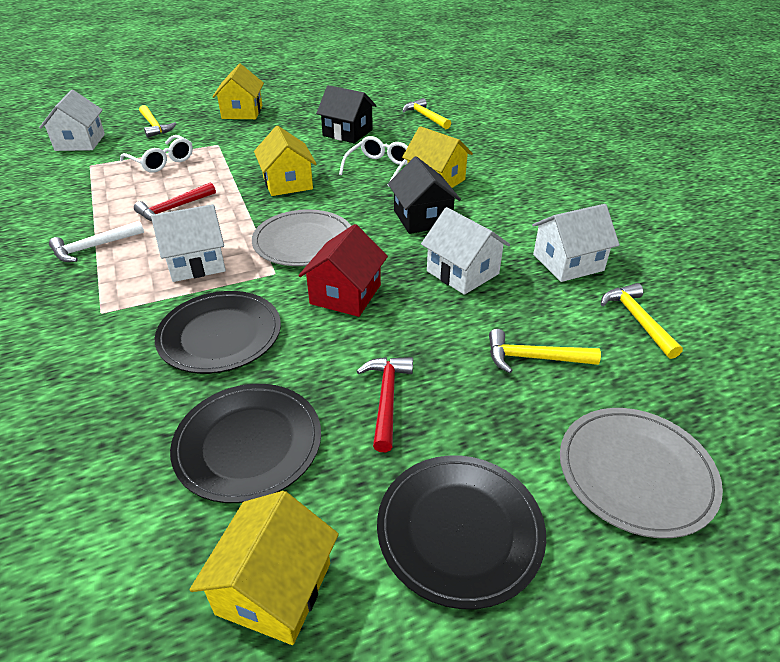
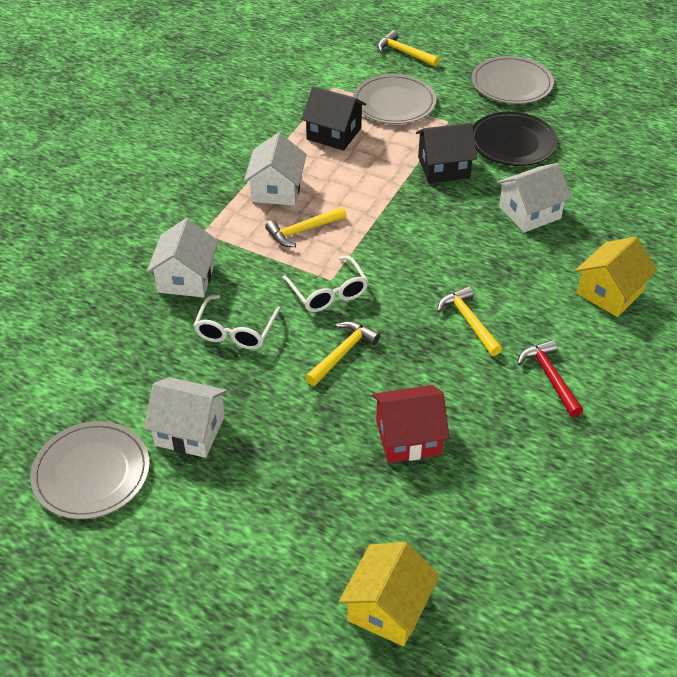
black plate: [155,291,281,374] [170,384,321,503] [377,456,546,609] = 3 -> [473,112,558,166] = 1
grey plate: [252,210,351,266] [560,408,723,538] = 2 -> [30,421,150,519] [353,74,436,124] [471,56,554,104] = 3
red hammer: [134,182,216,221] [357,357,413,452] = 2 -> [517,340,583,417] = 1
white hammer: [49,221,144,262] = 1 -> none = 0
yellow house: [190,491,339,645] [212,64,264,119] [254,125,317,196] [402,126,473,188] = 4 -> [339,542,440,646] [575,236,657,317] = 2

